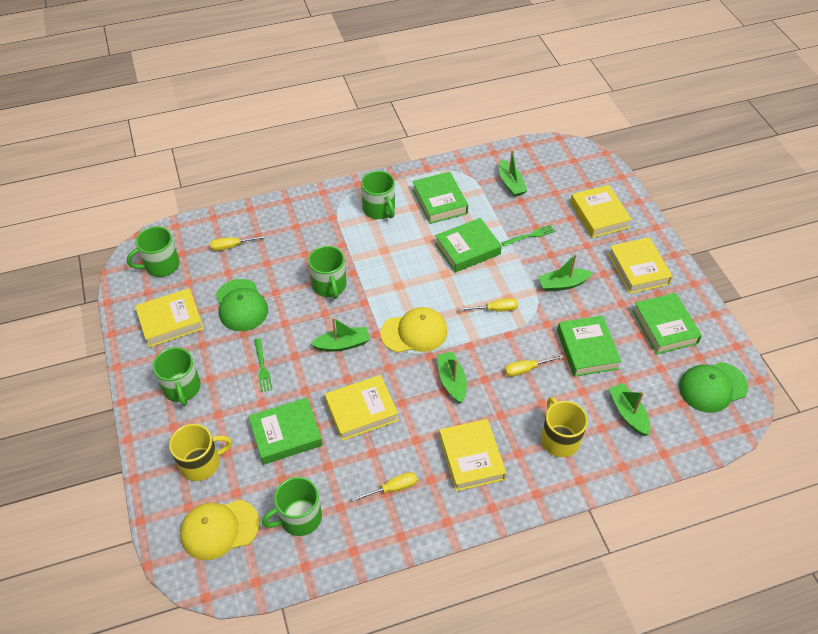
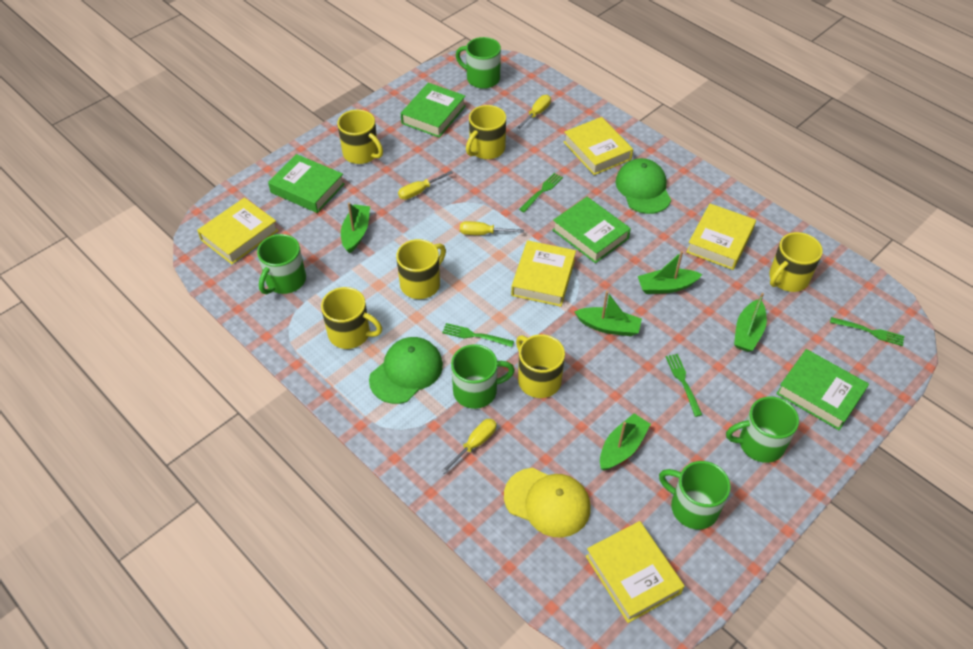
green book: [248,398,323,465] [412,172,468,224] [435,218,502,272] [557,315,621,377] [632,293,702,354] = 5 -> [268,154,345,213] [401,83,466,138] [552,197,631,263] [776,349,869,430] = 4
green fork: [254,338,272,392] [501,225,555,247] = 2 -> [442,323,514,347] [519,173,563,212] [666,354,702,417] [830,317,904,346] = 4
yellow cap: [180,500,259,560] [380,307,447,353] = 2 -> [504,468,591,538] = 1
yellow mug: [169,424,232,481] [541,397,588,457] = 2 -> [321,287,382,349] [337,109,383,164] [396,239,446,299] [466,105,506,159] [516,334,565,398] [769,232,823,292] = 6

